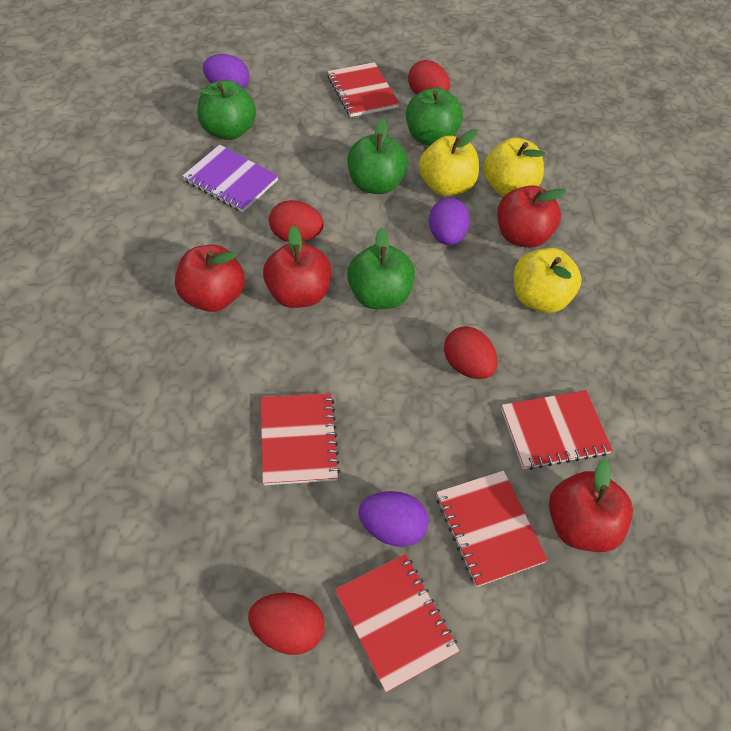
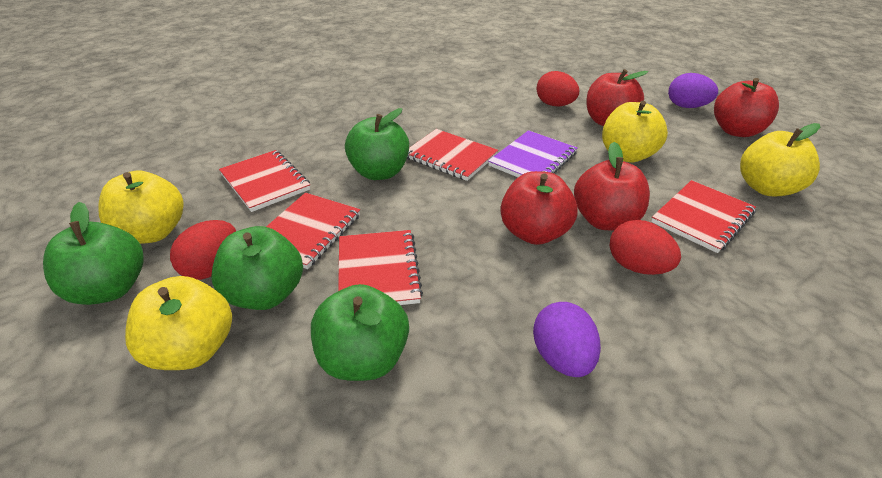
purple egg: [203,54,249,89] [359,491,429,547] [429,198,470,245] = 3 -> [533,302,601,377] [668,73,718,108] = 2
red egg: [248,593,325,655] [269,200,324,242] [408,60,450,94] [444,326,498,379] = 4 -> [170,220,236,280] [537,71,579,106] [610,220,681,275] = 3
yellow apple: [419,129,479,196] [483,138,545,197] [514,248,582,313] = 3 -> [99,170,184,244] [125,276,232,370] [602,101,668,162] [740,123,820,196] = 4

